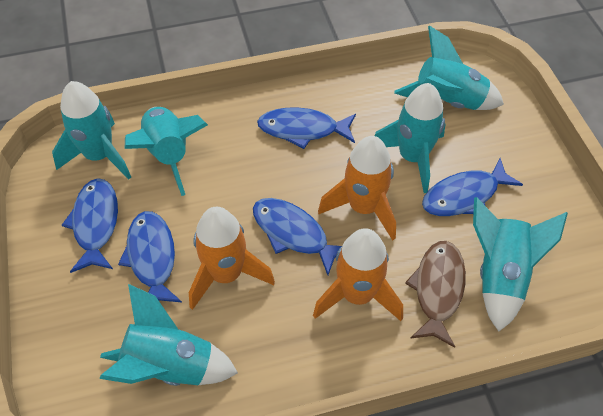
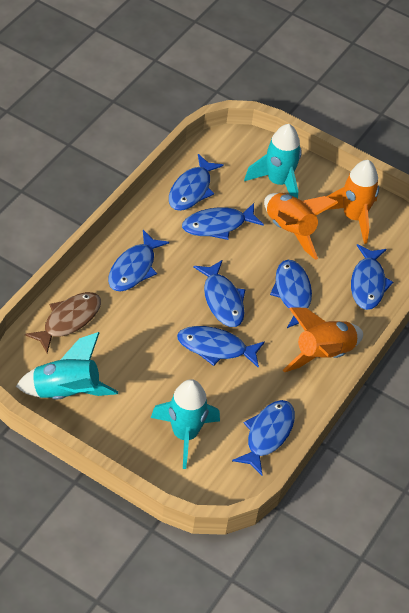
blue fish: [62,178,118,273] [118,211,182,302] [253,198,341,275] [257,108,356,149] [422,158,523,216] = 5 -> [108,230,169,291] [169,154,224,211] [177,326,265,368] [182,203,264,240] [193,260,246,327] [232,400,295,476] [270,260,312,328] [351,244,393,310] = 8
turquoise rocket: [52,81,131,179] [99,284,238,386] [125,107,208,196] [375,83,446,193] [394,26,504,110] [473,197,568,331] = 6 -> [16,332,118,400] [151,379,220,469] [244,124,302,198] = 3

